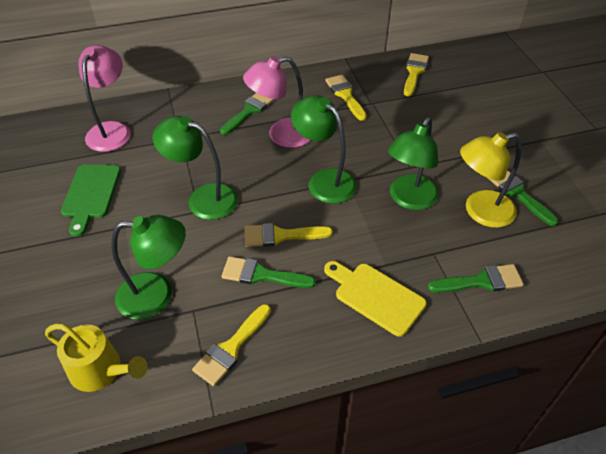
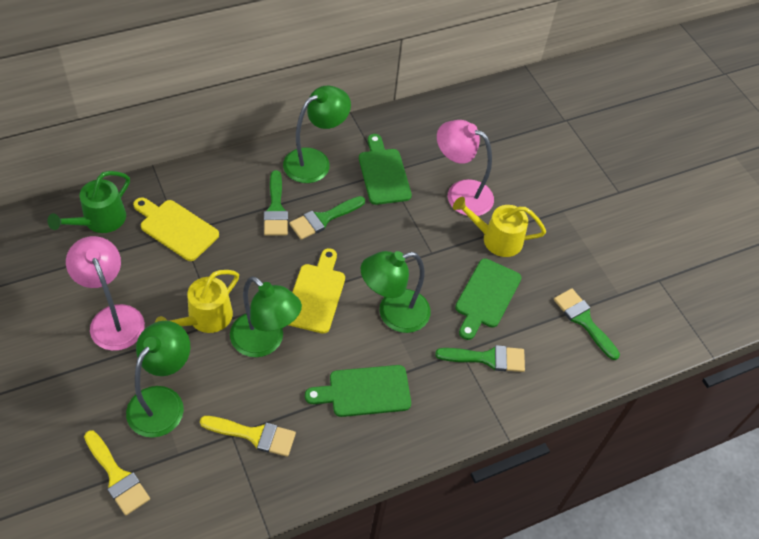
green cutting board: [61,165,121,237] = 1 -> [305,365,411,417] [359,134,412,205] [455,258,521,340] = 3
green watering can: none = 0 -> [47,171,130,233] = 1
yellow brush: [192,304,271,386] [244,223,333,247] [325,75,367,121] [404,53,429,97] = 4 -> [84,430,150,515] [200,416,296,457] = 2
yellow cutting board: [324,261,427,337] = 1 -> [133,197,219,261] [289,248,345,334] = 2
yellow lamp: [460,132,522,228] = 1 -> none = 0
yellow watering can: [45,323,148,392] = 1 -> [155,270,239,333] [453,197,546,257] = 2

